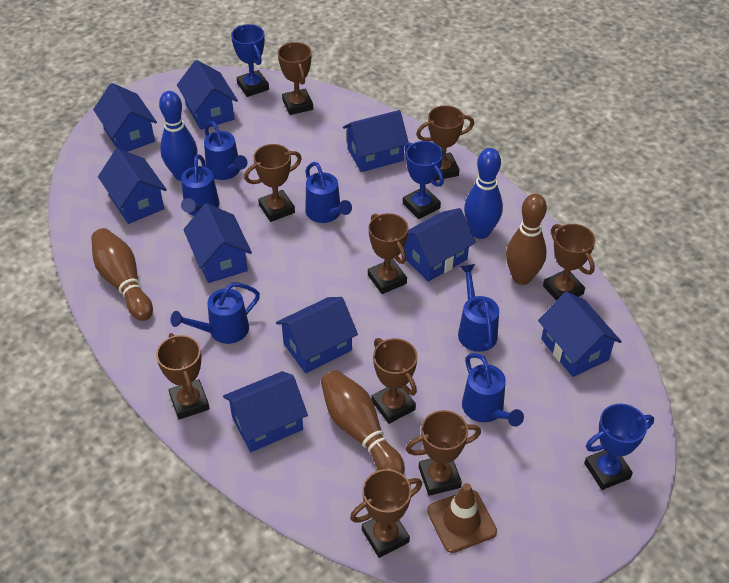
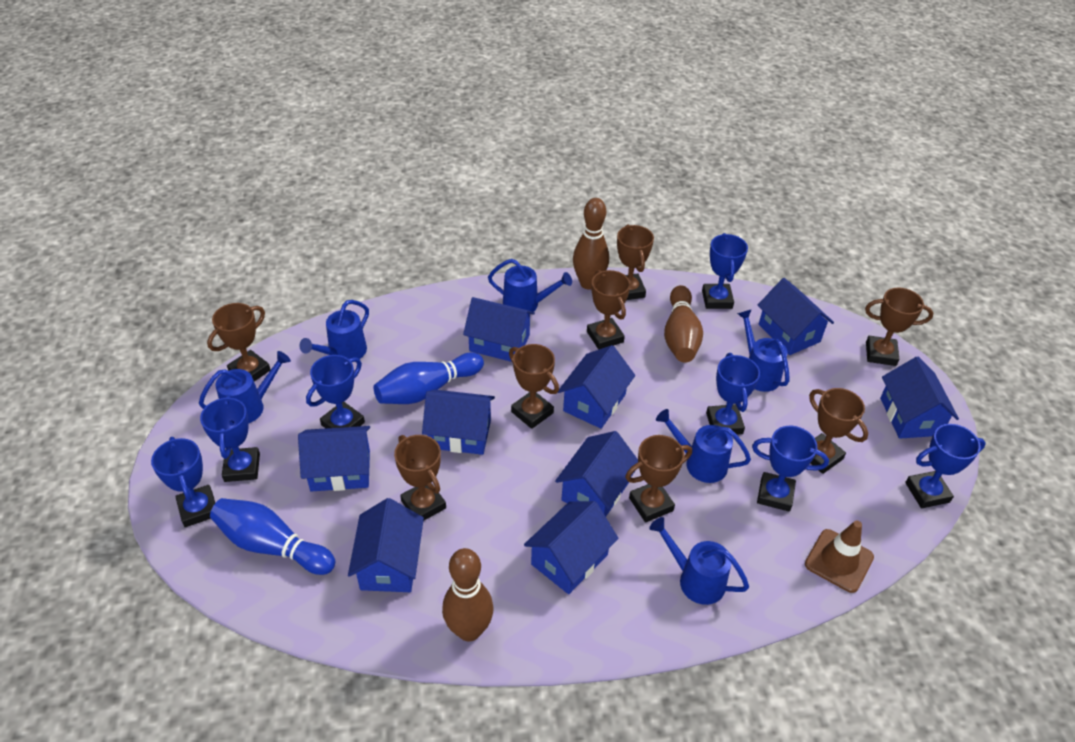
blue trophy: [231,24,269,97] [403,141,444,219] [584,404,654,490] = 3 -> [151,437,215,527] [200,395,260,482] [306,355,365,428] [702,233,748,309] [706,353,760,435] [752,426,829,512] [905,424,986,508] = 7
brown trophy: [156,333,210,419] [244,144,302,222] [278,42,313,115] [350,469,422,558] [368,213,408,294] [372,338,418,424] [406,410,481,496] [416,105,474,181] [543,224,595,301] = 9 -> [207,303,271,381] [394,435,446,521] [509,344,559,429] [587,270,630,350] [617,224,654,300] [625,435,692,522] [809,388,868,474] [865,288,934,366] = 8

